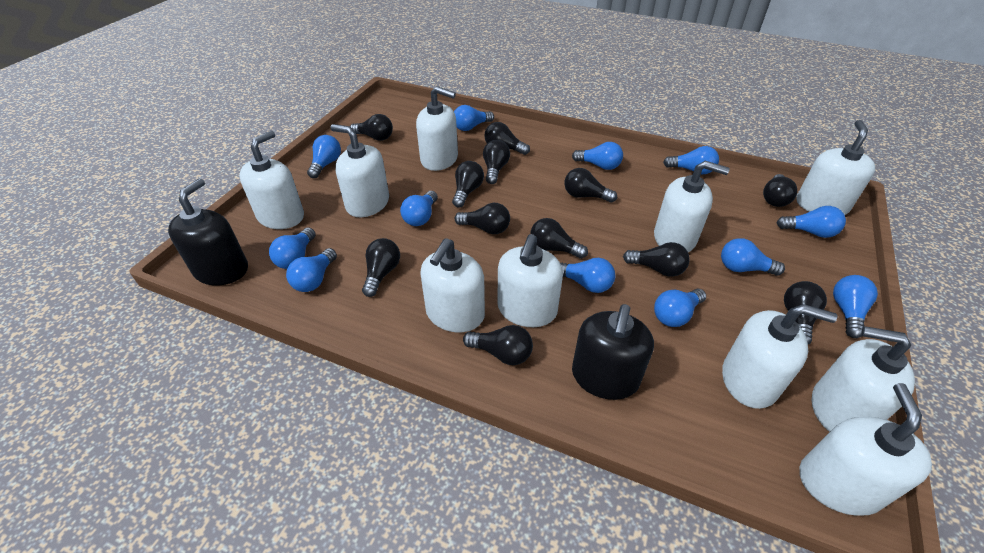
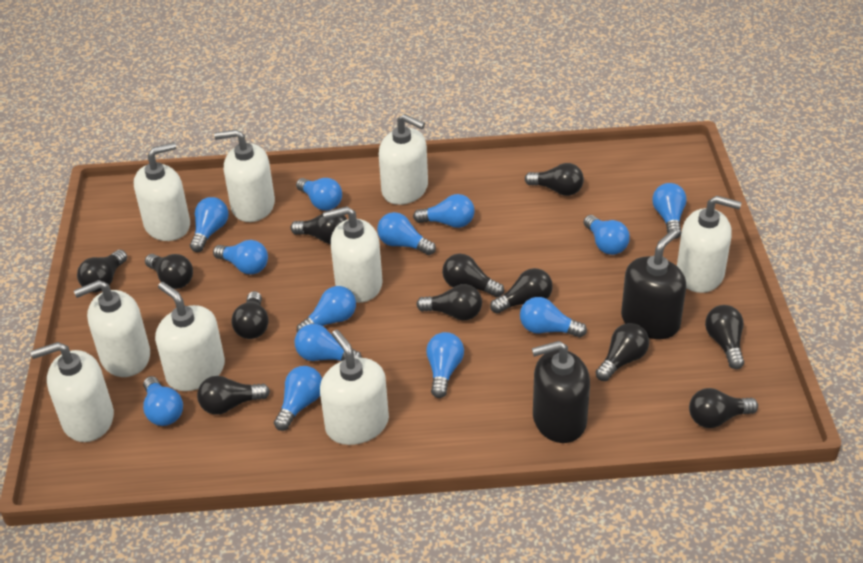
blue light bulb: [269,228,316,269] [286,248,337,292] [307,135,341,178] [400,191,438,226] [454,105,494,131] [560,258,615,293] [572,142,623,170] [654,289,706,327] [663,146,719,174] [721,238,785,276] [777,206,846,238] [833,275,878,338] = 12 -> [143,376,183,426] [190,197,229,252] [213,240,268,275] [274,366,322,431] [295,324,362,361] [296,178,342,211] [297,286,356,332] [377,212,436,255] [413,194,475,228] [426,332,464,398] [520,297,587,338] [584,215,630,255] [652,183,687,239] = 13
white soap dispenser: [239,131,304,229] [330,124,389,217] [416,86,458,171] [420,238,485,332] [497,234,563,327] [654,161,730,252] [722,304,837,409] [797,120,875,215] [800,383,932,516] [812,326,915,432] = 10 -> [31,342,114,442] [74,280,150,377] [134,142,190,241] [155,282,225,391] [214,129,275,222] [320,330,389,445] [323,206,383,303] [379,114,428,205] [677,196,742,293] = 9

